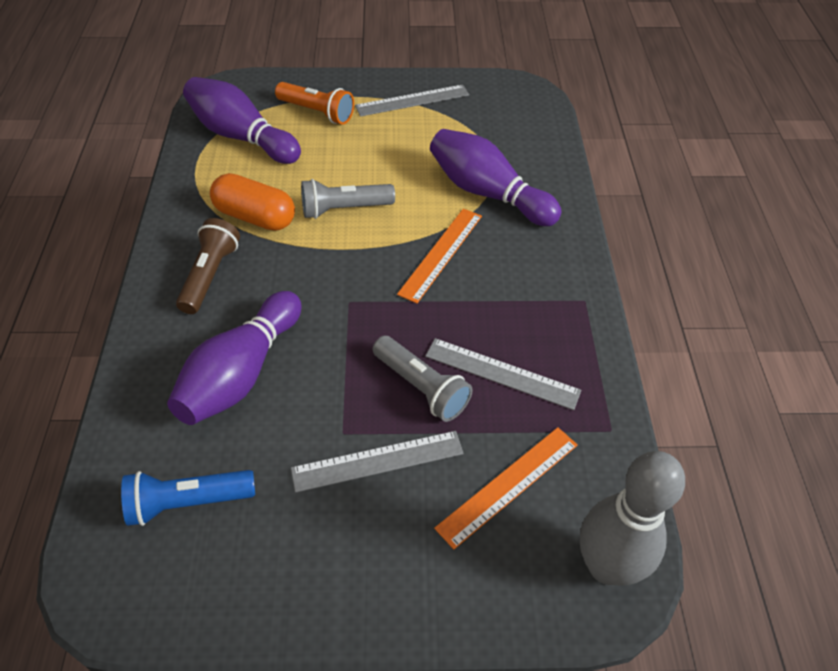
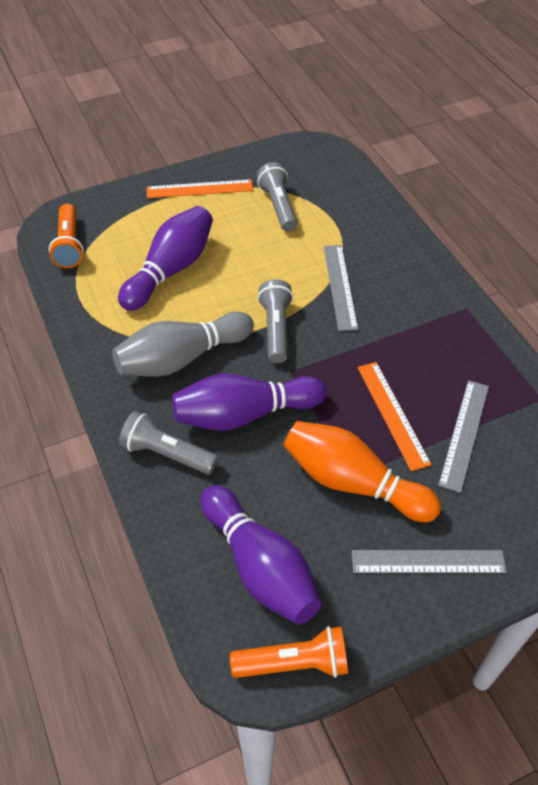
blue flashlight: [121,470,255,526] = 1 -> none = 0
brown flashlight: [176,218,240,314] = 1 -> none = 0
grey flashlight: [301,179,395,219] [373,336,473,422] = 2 -> [119,411,218,475] [257,162,298,231] [257,279,293,363] = 3
orange bowling pin: none = 0 -> [284,421,441,522] = 1
orange capsule: [210,173,295,231] = 1 -> none = 0
orange flashlight: [275,82,354,124] = 1 -> [49,204,84,268] [230,626,348,678] = 2

